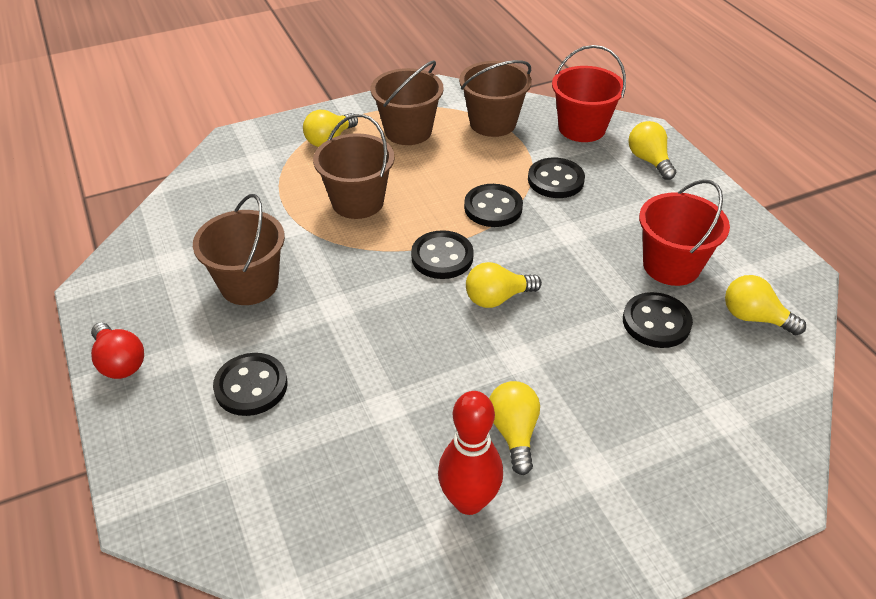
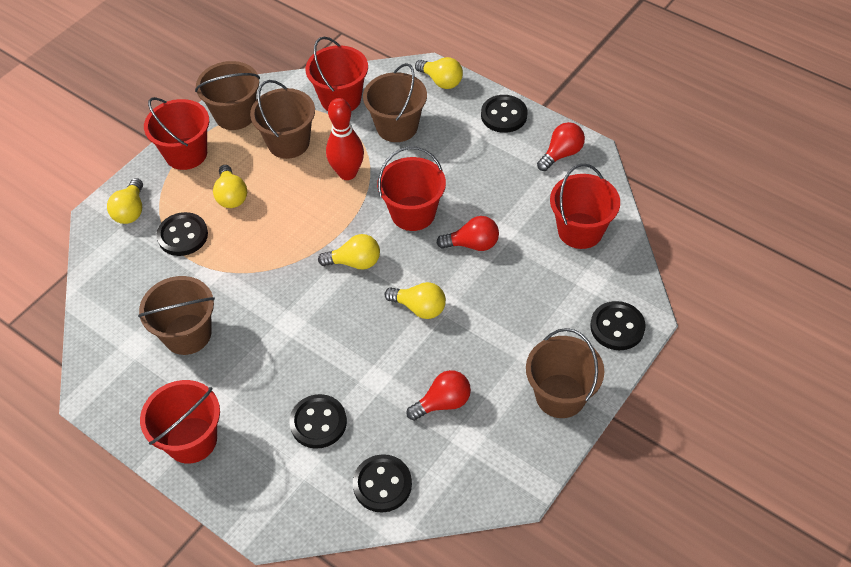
brown bucket: [193,194,285,305] [313,114,394,219] [371,60,444,145] [459,60,532,137] = 4 -> [138,276,215,355] [195,61,260,130] [250,80,315,159] [363,63,427,142] [526,328,604,418] = 5
red bucket: [552,45,626,142] [639,180,730,286] = 2 -> [140,380,220,464] [144,97,209,170] [305,37,368,111] [377,147,446,231] [550,164,620,249] = 5
red light bulb: [91,322,144,379] = 1 -> [406,370,471,421] [437,216,499,251] [537,122,585,171] = 3

